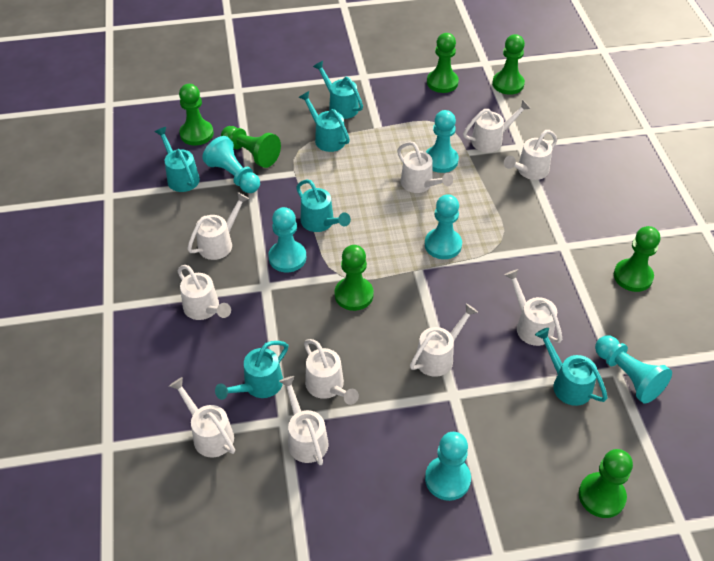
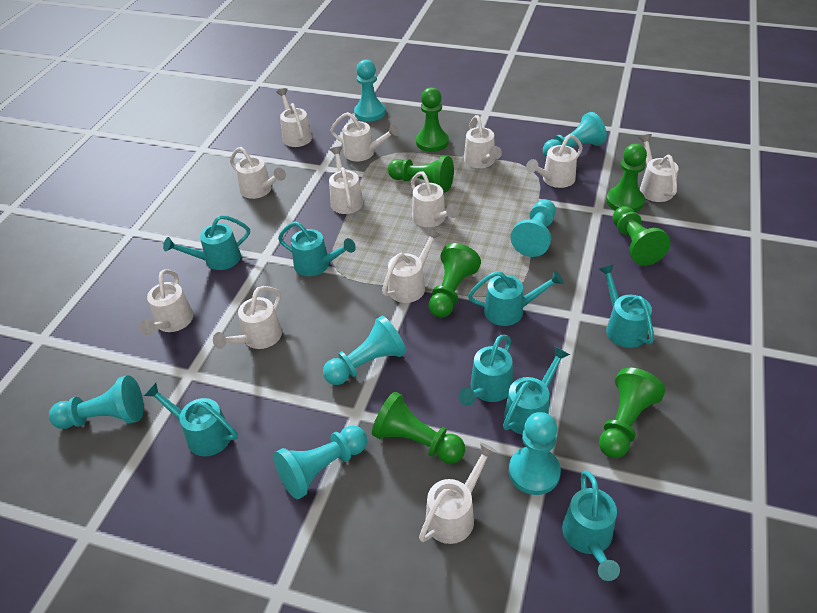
turquoise pawn: [202,136,260,193] [268,207,306,272] [425,194,462,259] [425,432,471,501] [426,110,459,173] [595,336,672,403] = 6 -> [49,375,144,429] [274,426,367,499] [323,316,406,385] [354,60,386,122] [509,412,561,495] [511,199,556,257] [543,112,607,157] = 7
turquoise watering can: [155,127,200,192] [215,341,288,400] [296,179,351,232] [299,91,350,152] [313,61,363,119] [535,328,607,406] = 6 -> [144,383,238,456] [163,215,250,270] [278,221,356,276] [458,335,513,406] [468,270,564,326] [503,346,570,435] [562,470,620,581] [599,264,654,348] = 8
white watering can: [169,377,235,457] [178,265,231,320] [187,192,249,260] [279,376,329,465] [304,339,359,405] [397,141,453,193] [410,304,478,377] [463,100,531,152] [504,130,557,180] [505,269,562,346] = 10 -> [140,269,193,335] [213,286,282,349] [230,147,286,199] [276,88,312,147] [329,147,363,214] [330,112,399,161] [382,228,441,303] [411,172,459,227] [419,443,497,544] [464,115,502,168] [526,134,583,188] [638,134,679,202] = 12

